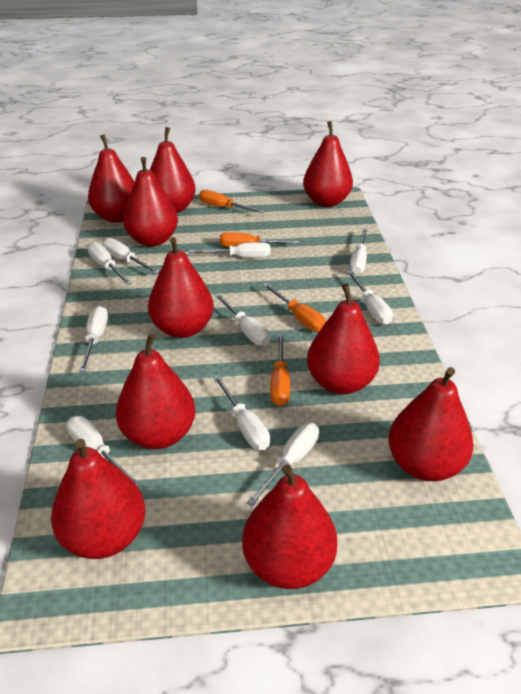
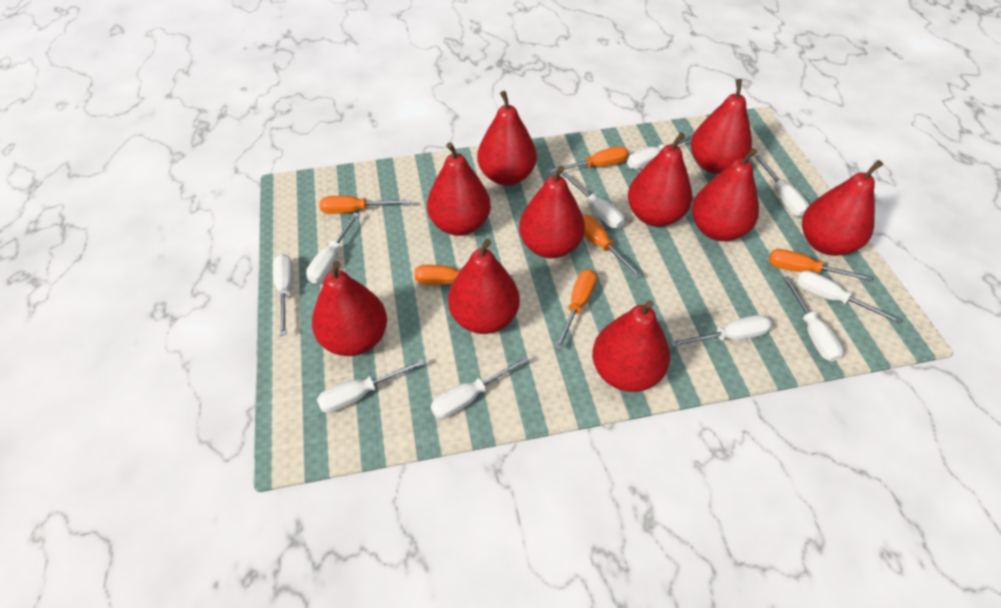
orange screwdriver: [199,190,264,213] [220,232,299,247] [263,283,326,332] [270,334,290,406] = 4 -> [319,196,411,214] [414,265,513,285] [548,146,628,173] [555,269,597,350] [582,214,643,278] [769,249,872,281] = 6

